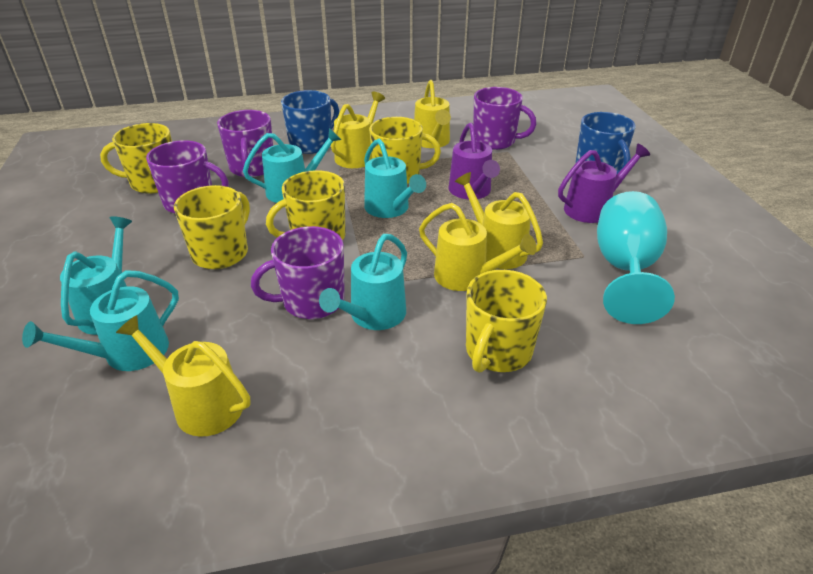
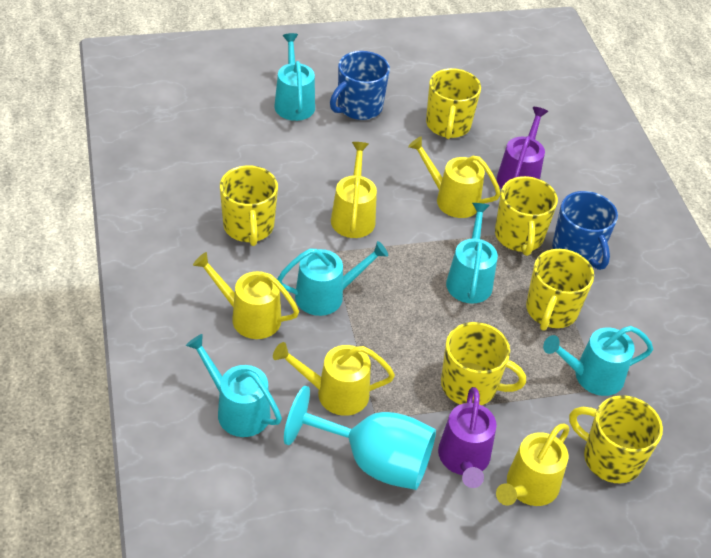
purple mug: [146,140,229,214] [217,110,273,177] [251,226,345,319] [473,87,536,150] = 4 -> none = 0
yellow mug: [100,123,172,194] [174,185,250,269] [266,170,346,240] [369,117,441,184] [466,270,547,373] = 5 -> [220,165,278,246] [426,68,481,139] [441,322,526,405] [495,176,558,256] [526,249,594,331] [569,395,663,483] = 6

